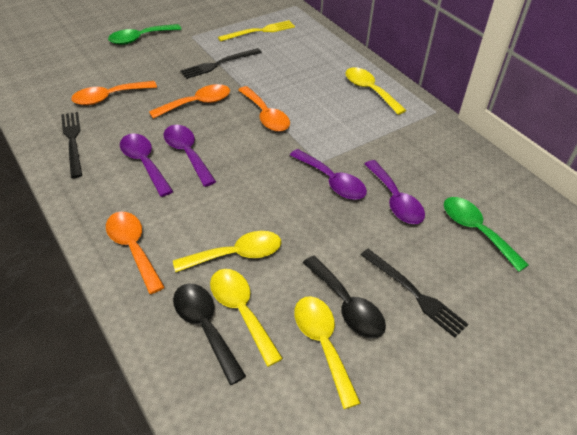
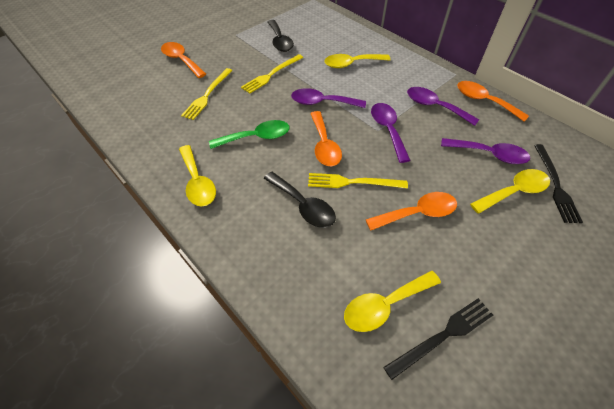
black fork: [61,112,82,178] [180,48,262,79] [361,249,468,338] = 3 -> [383,298,493,380] [534,144,583,223] = 2
green spoon: [108,24,181,45] [444,197,529,272] = 2 -> [209,120,290,149] = 1
yellow fork: [218,20,295,41] = 1 -> [181,68,233,120] [241,54,304,94] [308,173,408,188] = 3

